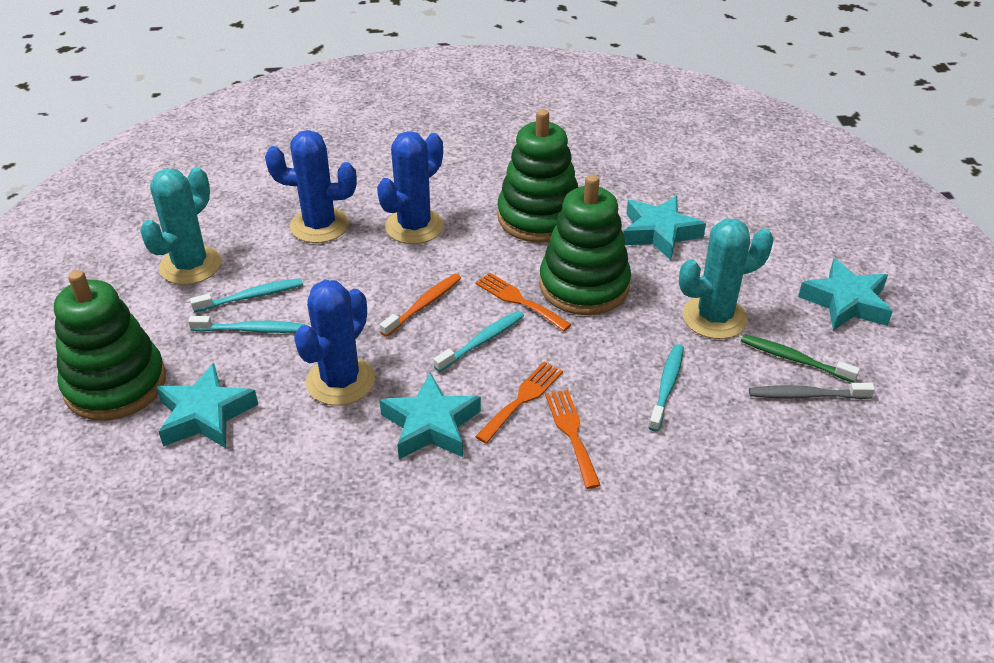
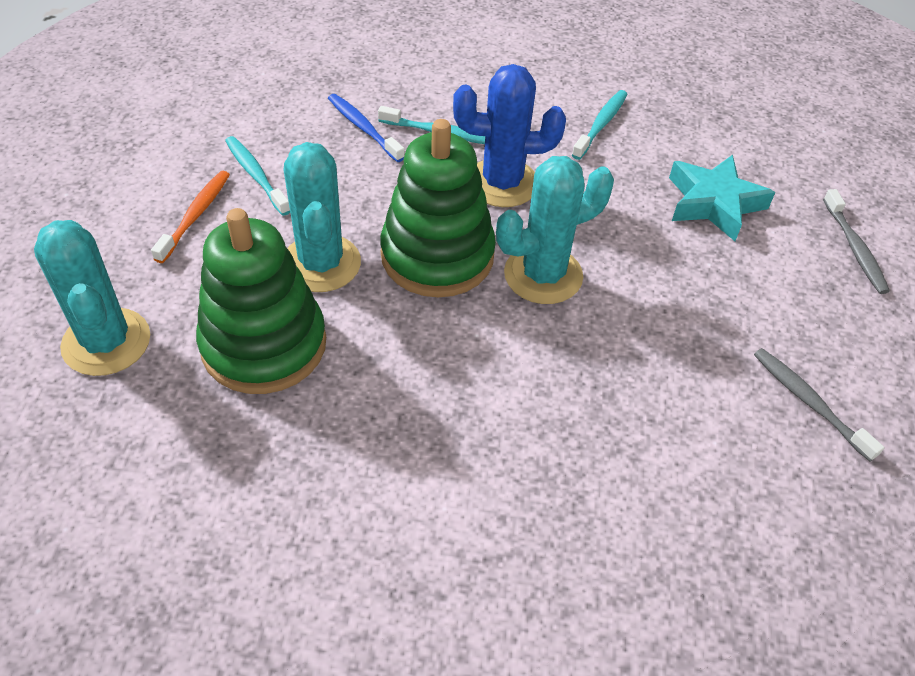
blue cactus: [265,130,357,243] [294,280,375,406] [377,131,444,244] = 3 -> [453,64,566,207] = 1
blue toothbrush: none = 0 -> [328,94,405,162] = 1
green stacking toy: [54,270,166,421] [497,109,578,243] [539,174,631,315] = 3 -> [196,208,326,394] [380,119,496,297] = 2
green toothbrush: [741,334,860,383] = 1 -> none = 0
grey toothbrush: [749,383,875,399] = 1 -> [754,348,884,461] [823,189,890,294] = 2
orange fork: [475,272,572,332] [475,362,563,444] [545,390,601,489] = 3 -> none = 0
turquoise cactus: [140,167,221,285] [679,219,774,339] = 2 -> [34,220,150,376] [283,142,361,292] [496,156,614,304] = 3
turquoise star: [156,363,258,448] [380,373,481,459] [624,196,706,260] [798,258,893,331] = 4 -> [669,155,775,241] = 1
turquoise toothbrush: [188,316,305,333] [190,278,303,312] [433,311,524,372] [649,344,684,432] = 4 -> [225,136,290,216] [378,106,485,144] [572,90,627,160] = 3

